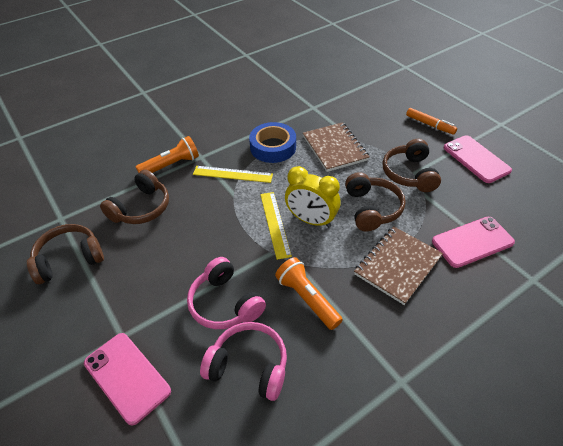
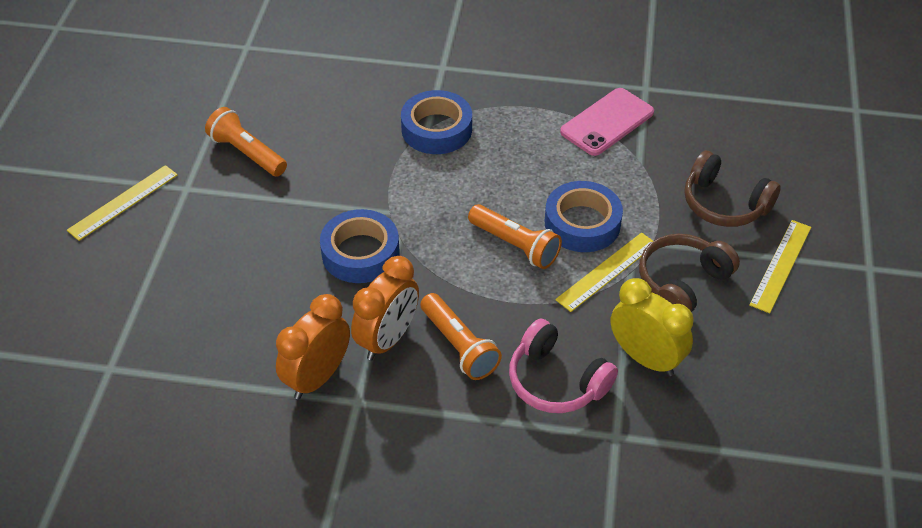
blue tape: [249,122,296,163] = 1 -> [320,209,399,283] [401,90,472,154] [545,181,623,252] = 3
brown headphones: [27,224,104,284] [100,169,169,224] [345,172,406,231] [383,139,441,192] = 4 -> [639,234,740,312] [684,151,781,227] = 2
brown notebook: [303,122,369,172] [354,226,443,305] = 2 -> none = 0
orange clock: none = 0 -> [276,294,350,399] [351,256,419,360] = 2
orange flashlight: [136,136,199,173] [275,257,343,330] = 2 -> [205,107,287,176] [421,293,502,380] [468,204,562,269] = 3
orange marker: [406,108,457,135] = 1 -> none = 0
pink headphones: [187,257,266,329] [200,322,287,401] = 2 -> [509,318,618,413] = 1
pink phone: [84,333,171,425] [432,217,515,268] [444,135,512,183] = 3 -> [560,88,654,156] = 1
yellow ruler: [193,166,273,183] [260,192,292,260] = 2 -> [67,165,178,241] [555,233,653,312] [749,220,811,313] = 3

